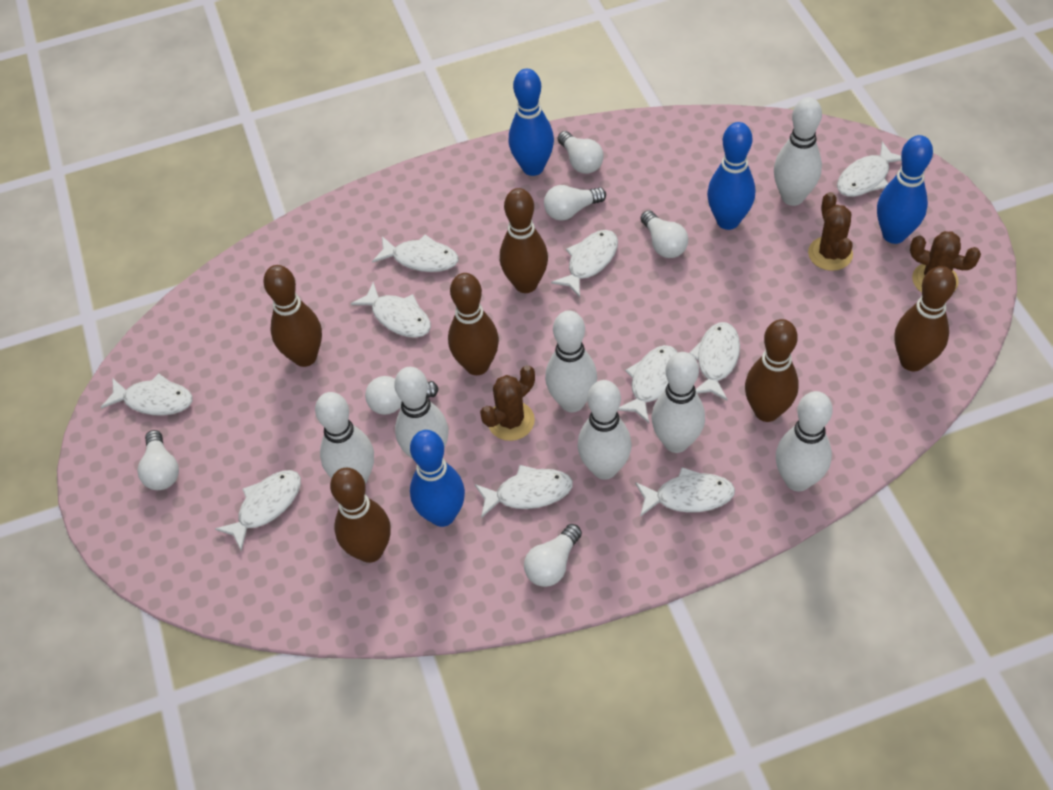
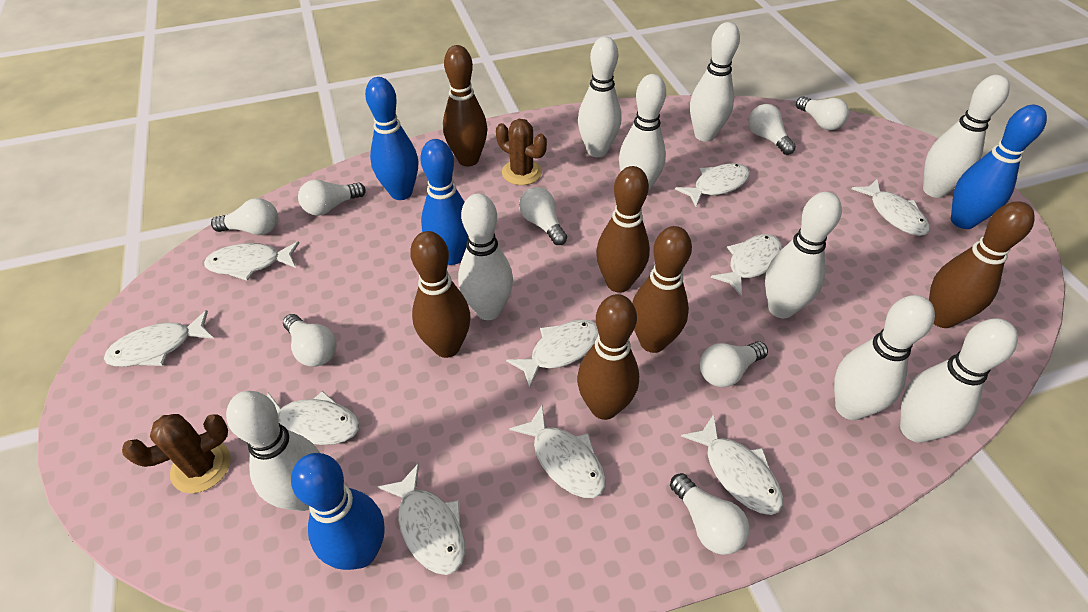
brown cactus: [480,365,535,441] [808,192,853,271] [910,231,981,293] = 3 -> [122,414,231,493] [496,119,547,185] = 2
white bowling pin: [315,392,374,484] [394,367,448,459] [545,310,597,412] [578,380,631,480] [652,352,705,453] [774,97,822,206] [776,391,833,491] = 7 -> [226,391,320,511] [458,194,513,320] [578,37,621,157] [619,74,666,192] [690,22,740,142] [765,192,842,318] [834,295,935,420] [900,318,1018,443] [923,75,1010,198] = 9
white light bulb: [138,430,179,490] [365,376,439,415] [524,524,582,587] [544,185,606,221] [558,131,603,174] [641,210,688,258] = 6 -> [211,198,278,235] [283,314,337,367] [298,180,366,216] [519,187,567,245] [670,473,750,555] [700,341,768,387] [749,104,796,155] [796,96,849,130] = 8

